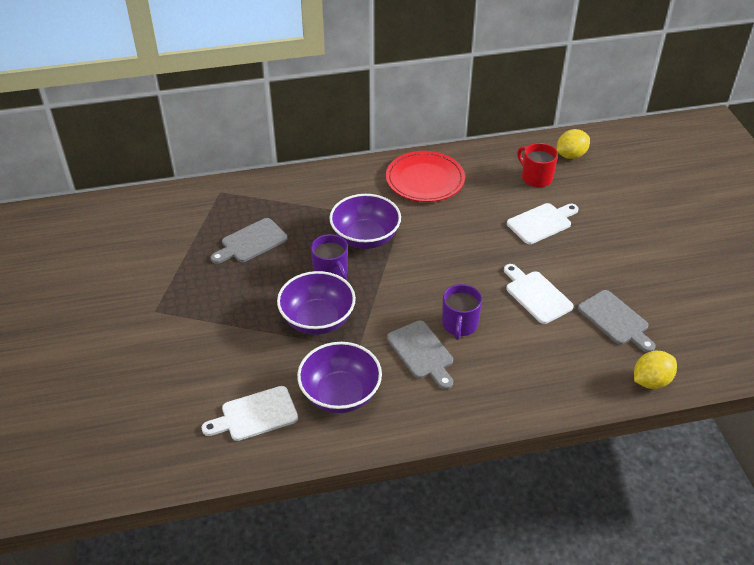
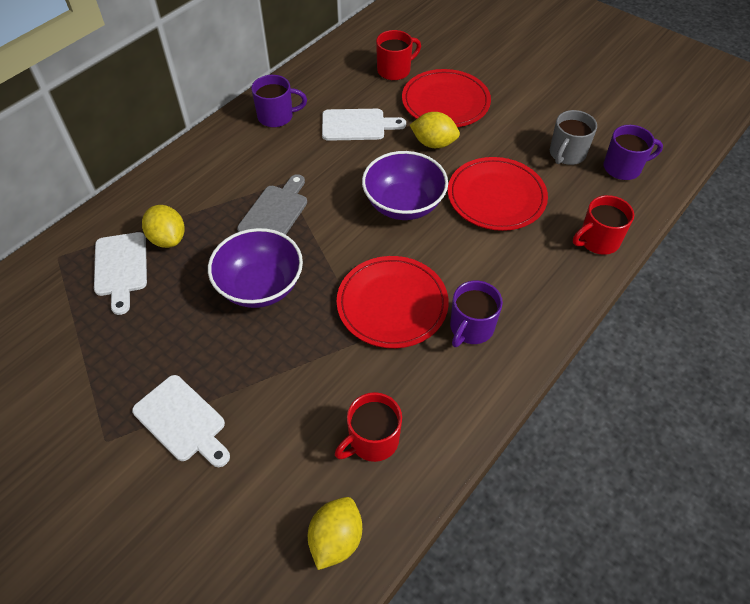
grey cutting board: [210,218,287,264] [387,321,453,390] [578,290,656,353] = 3 -> [237,174,307,235] = 1
grey mug: none = 0 -> [550,110,597,165] = 1
purple bowl: [277,271,356,335] [297,342,382,413] [329,194,401,249] = 3 -> [208,228,303,308] [362,151,448,220] = 2
purple mug: [311,234,348,281] [442,284,482,340] = 2 -> [251,75,307,127] [450,281,503,347] [604,125,663,180] = 3
red mug: [517,143,558,187] = 1 -> [335,392,402,462] [376,30,421,80] [573,195,634,255] = 3
red plate: [386,151,465,202] = 1 -> [337,256,449,348] [402,69,491,127] [448,157,548,231] = 3
yellow lemon: [556,129,590,159] [634,351,677,389] = 2 -> [142,205,185,248] [308,497,362,570] [410,112,460,148] = 3

